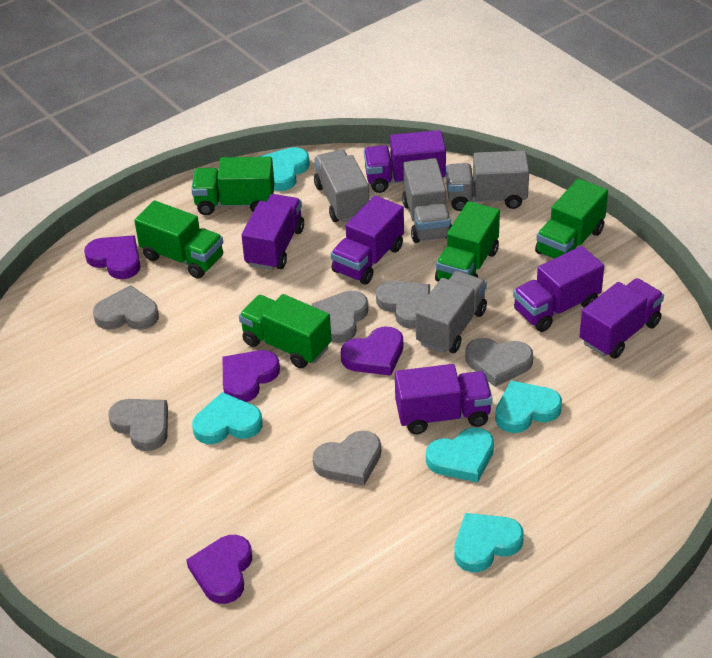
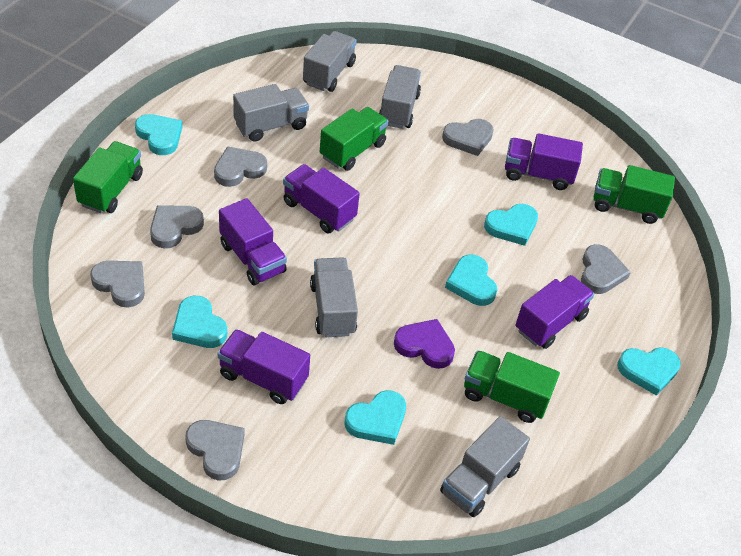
green truck: [134,200,223,279] [191,157,274,215] [239,294,331,368] [435,201,500,282] [535,179,608,259] = 5 -> [73,141,143,213] [320,107,388,171] [464,350,560,423] [593,165,675,224] = 4
grey truck: [314,150,369,223] [402,158,452,243] [416,271,487,353] [446,151,529,211] = 4 -> [233,84,309,142] [303,31,357,92] [310,258,358,337] [379,65,421,129] [440,416,530,517] = 5
purple heart: [84,235,140,279] [187,535,252,604] [223,350,280,402] [341,327,403,376] = 4 -> [394,319,455,369] = 1
purple truck: [241,194,304,270] [331,196,404,285] [364,130,446,193] [395,364,493,434] [513,246,604,332] [579,278,664,359] = 6 -> [218,329,310,404] [219,198,287,285] [283,164,360,233] [505,133,583,190] [516,275,594,349] = 5
turquoise heart: [192,392,263,444] [259,147,310,191] [426,427,494,483] [454,513,524,572] [495,381,562,433] = 5 -> [135,114,182,155] [172,296,227,348] [344,390,406,445] [445,255,497,306] [484,204,538,246] [617,347,681,396] = 6

